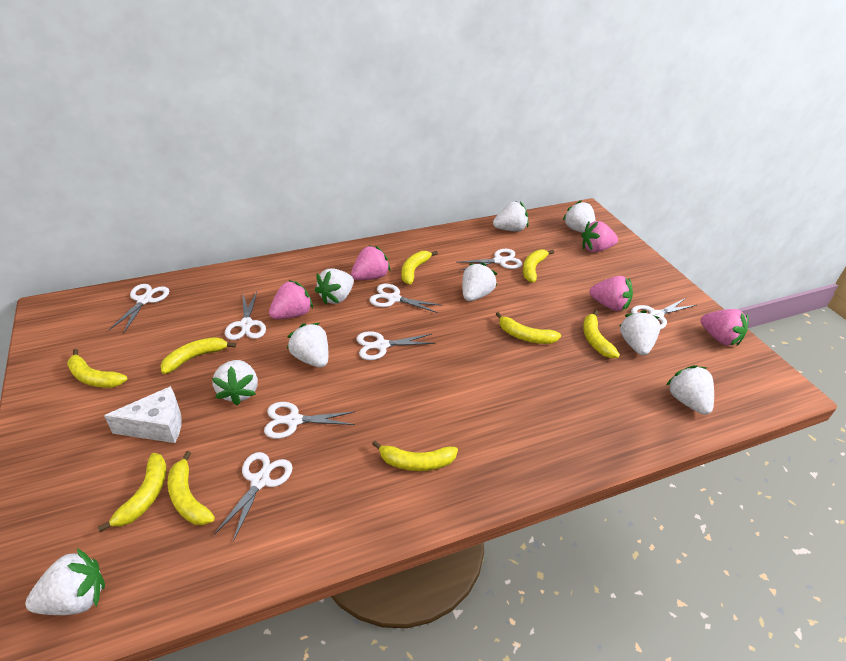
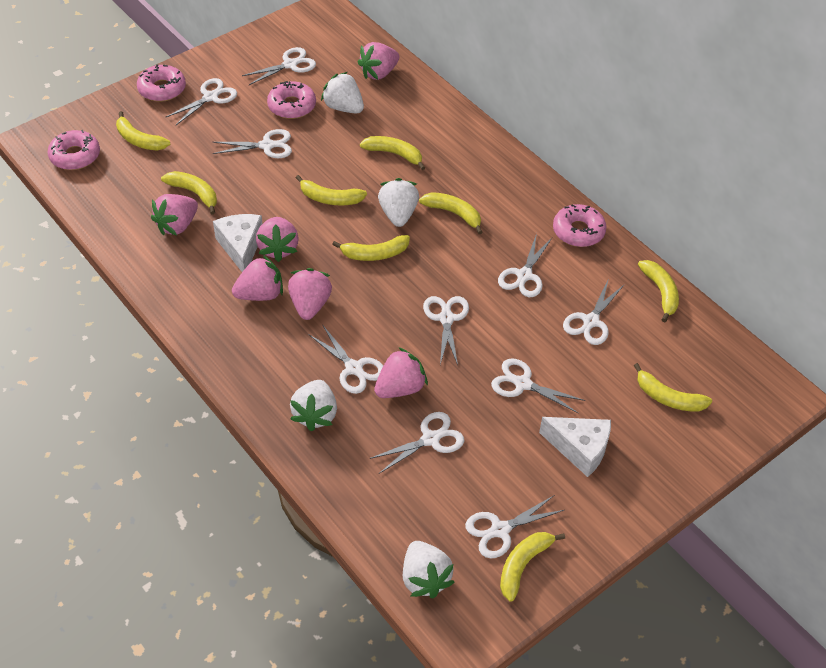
pink donut: none = 0 -> [48,130,100,170] [137,64,186,102] [267,81,316,119] [553,204,606,247] = 4
pink strawberry: [269,280,313,319] [351,245,391,280] [581,221,618,252] [590,276,633,311] [701,309,749,346] = 5 -> [151,194,198,235] [232,255,283,301] [256,217,299,262] [288,268,332,320] [358,42,399,80] [374,347,428,398] = 6
white cheese: [104,386,182,443] = 1 -> [213,214,262,272] [539,417,611,477] = 2
white scissors: [109,284,169,332] [214,452,293,541] [225,292,266,340] [264,402,355,439] [356,331,435,360] [369,284,442,313] [458,249,522,271] [631,298,697,329] = 8 -> [165,78,237,125] [213,129,292,158] [242,47,316,85] [309,326,383,394] [369,412,464,474] [423,296,469,365] [465,495,564,558] [491,358,585,413] [498,233,552,297] [563,281,624,345] = 10
white strawberry: [25,548,105,615] [212,360,258,406] [287,323,328,368] [315,268,354,305] [462,262,497,301] [493,202,529,232] [563,200,596,233] [620,310,660,355] [666,365,714,415] = 9 -> [290,380,337,432] [321,72,364,114] [378,178,419,227] [403,541,455,598] = 4

